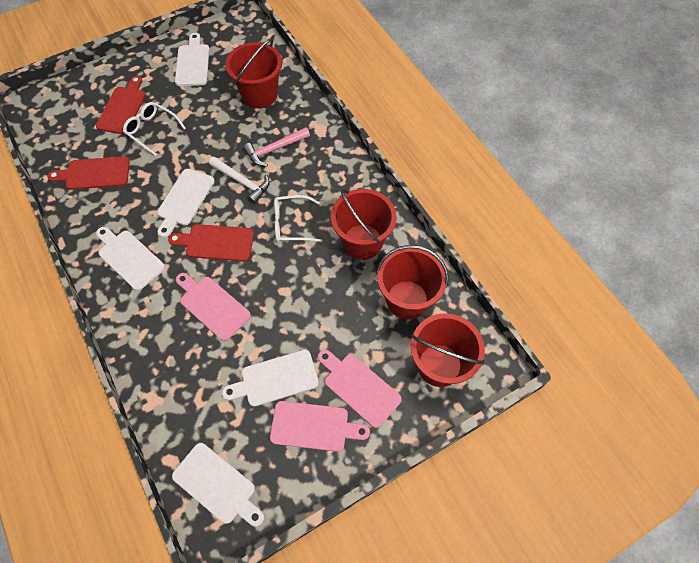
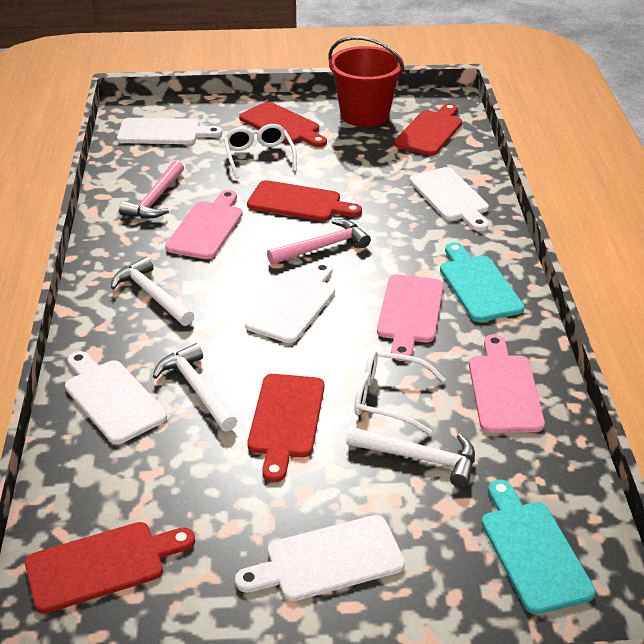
pink hammer: [243,127,310,166] = 1 -> [119,160,184,218] [267,219,371,265] = 2
red bucket: [225,38,282,108] [331,189,396,260] [377,245,449,319] [411,313,485,387] = 4 -> [329,36,405,127] = 1
red cutting board: [48,156,130,190] [96,76,146,134] [168,224,254,261] = 3 -> [25,522,195,614] [239,102,327,147] [247,180,362,221] [247,374,324,482] [394,103,462,156] = 5
turquoise cutting board: none = 0 -> [440,242,524,322] [482,479,596,615] = 2
white hammer: [209,157,270,204] = 1 -> [111,257,194,326] [153,343,237,431] [346,426,475,488] = 3

